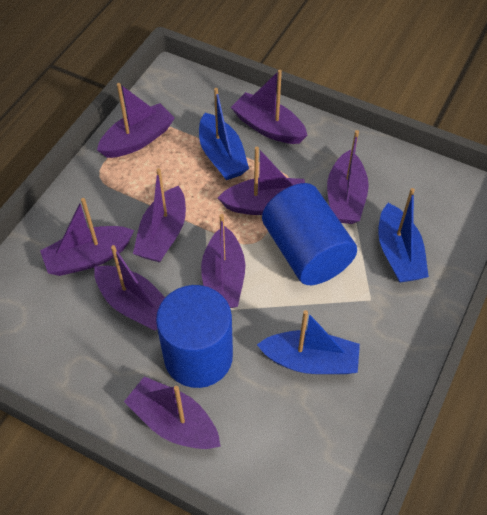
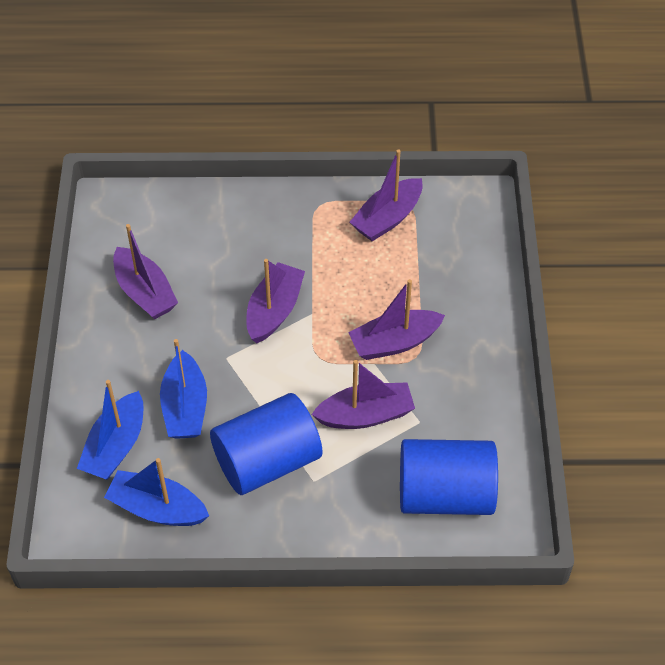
purple boat: [40,198,134,276] [94,245,165,331] [97,83,175,158] [124,376,221,449] [133,168,186,262] [201,214,245,308] [218,147,305,215] [231,70,308,144] [327,130,369,224] = 9 -> [113,224,178,319] [246,259,305,344] [311,360,415,429] [348,279,445,360] [350,150,423,241] = 5

